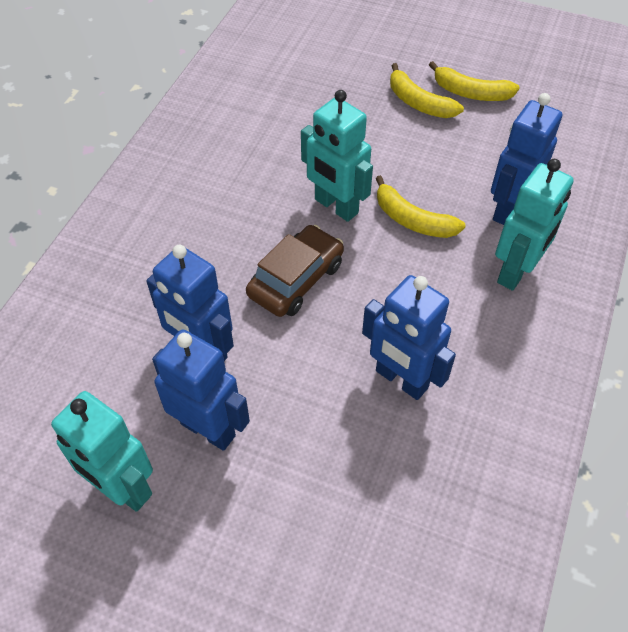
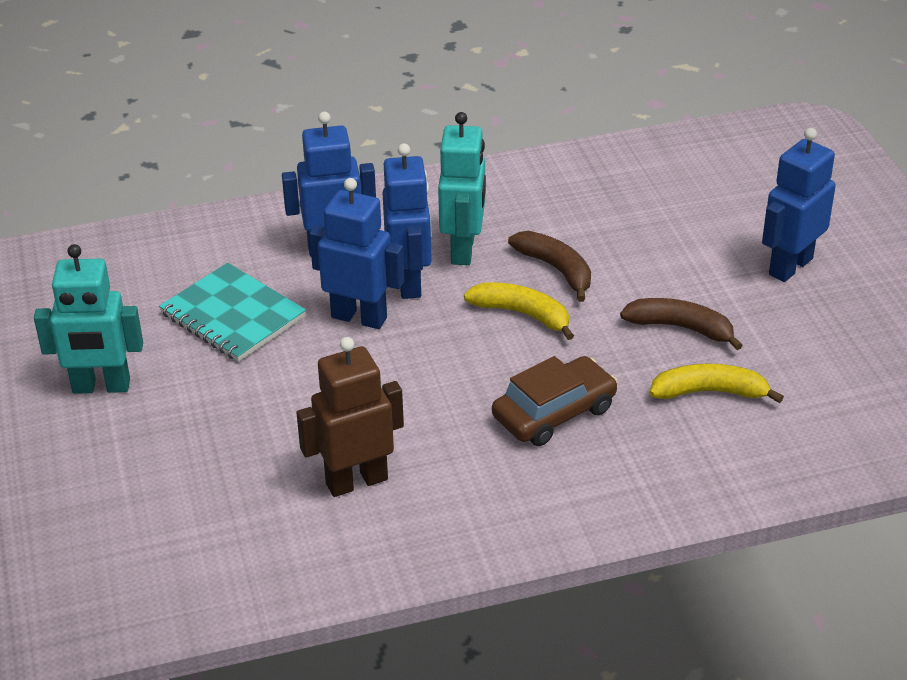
brown banana: none = 0 -> [508,231,591,302] [620,298,743,350] = 2
brown robot: none = 0 -> [296,337,404,497] = 1
turquoise notebook: none = 0 -> [159,263,306,362] = 1
turquoise robot: [51,391,153,512] [301,90,373,222] [495,159,574,291] = 3 -> [34,244,143,394] [438,112,486,265] = 2
yellow banana: [376,175,466,238] [390,63,464,118] [429,61,520,101] = 3 -> [464,282,574,340] [649,364,784,403] = 2

